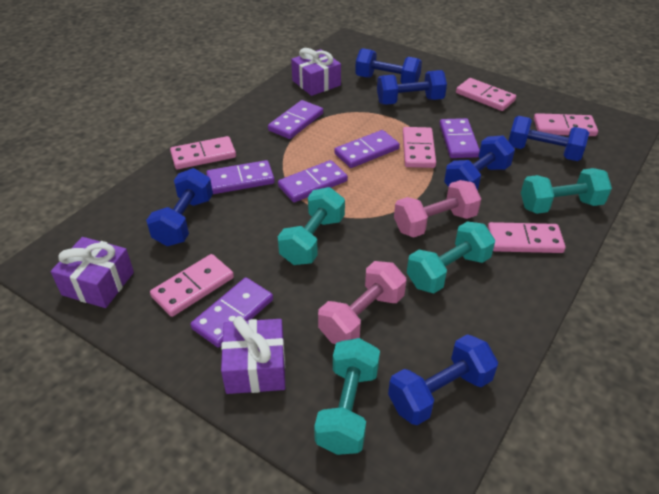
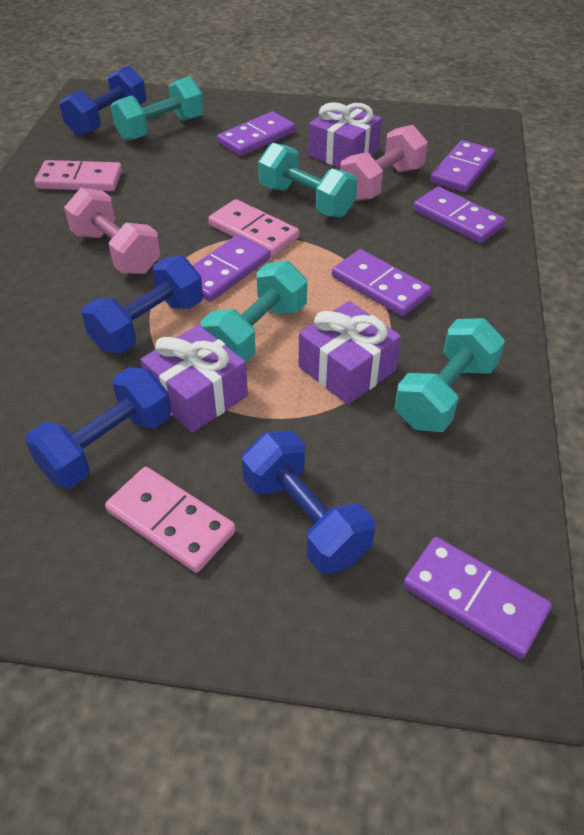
blue dumbbell: [146,168,213,246] [355,48,422,84] [377,70,447,105] [388,334,498,425] [444,135,515,191] [509,116,589,161] = 6 -> [25,367,171,488] [60,66,146,137] [81,256,203,354] [242,431,375,574] = 4
pink domino: [150,254,234,317] [170,136,236,169] [403,127,436,168] [456,78,516,111] [488,222,566,253] [534,113,598,136] = 6 -> [35,160,122,191] [105,467,236,573] [208,199,299,256] = 3

